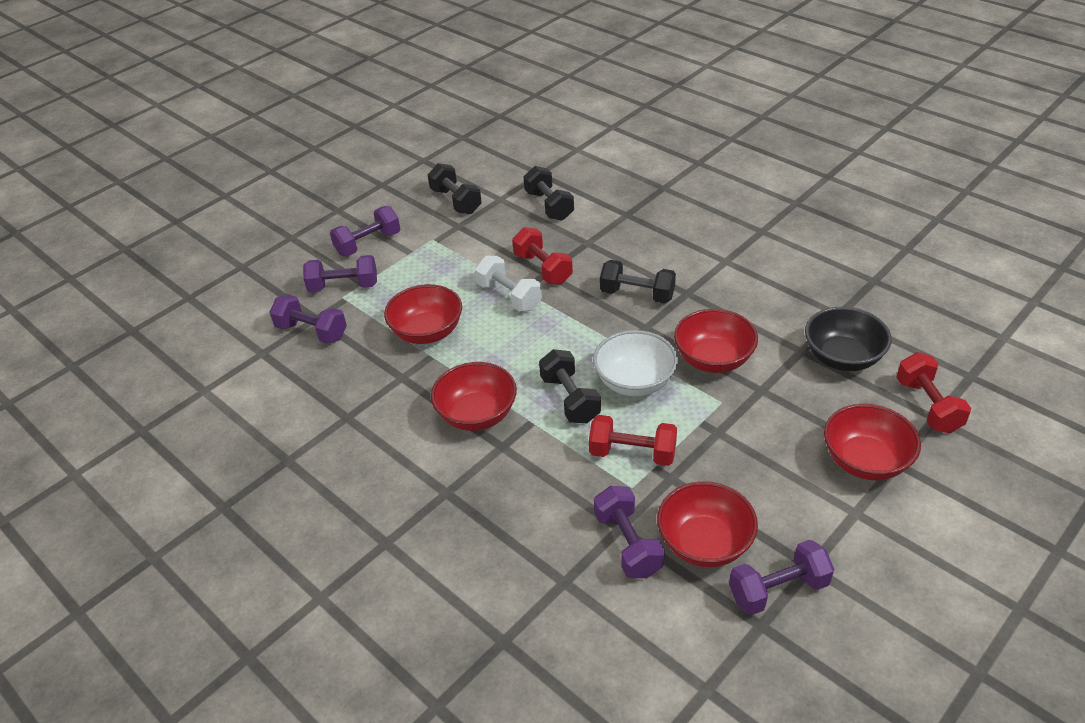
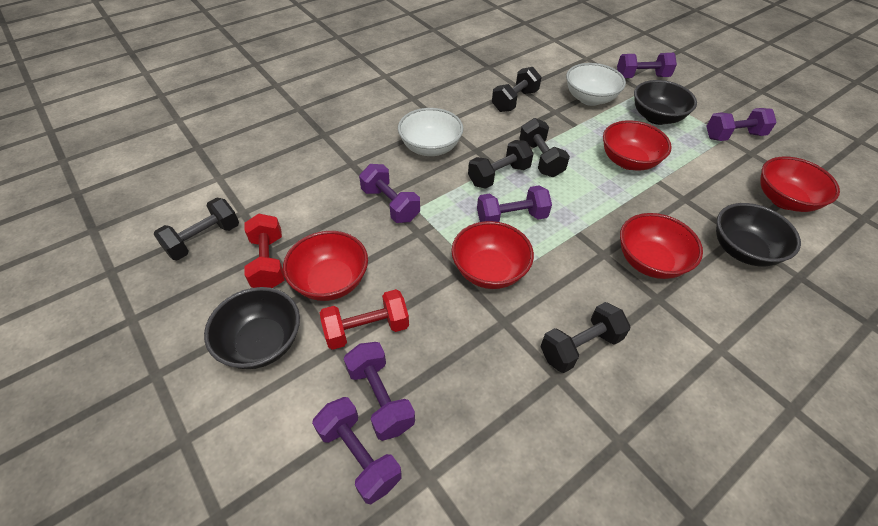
black bowl: [805,307,892,371] = 1 -> [204,287,300,369] [634,80,697,125] [716,203,801,267] = 3
black dumbbell: [428,163,482,214] [523,166,574,221] [539,349,601,423] [600,260,676,304] = 4 -> [153,198,239,260] [468,140,534,189] [492,67,542,112] [519,118,570,177] [540,302,630,373] = 5
purple dumbbell: [269,295,347,344] [303,255,377,292] [330,206,400,256] [594,486,665,578] [729,540,834,615] = 5 -> [312,397,402,504] [344,342,415,441] [359,164,420,223] [477,185,552,222] [617,53,677,78] [706,108,777,141] = 6
red dumbbell: [512,227,573,285] [589,415,677,466] [896,352,971,433] = 3 -> [244,214,284,288] [320,289,409,350] = 2
white bowl: [593,330,678,396] = 1 -> [398,108,463,156] [566,63,626,106] = 2
white dumbbell: [475,256,542,312] = 1 -> none = 0

